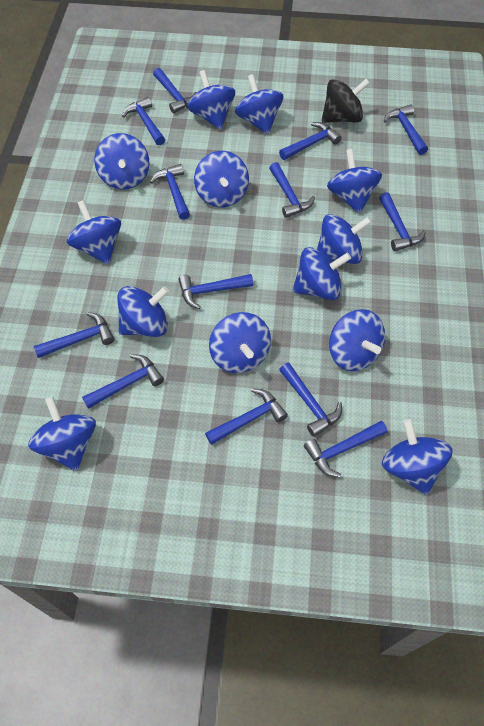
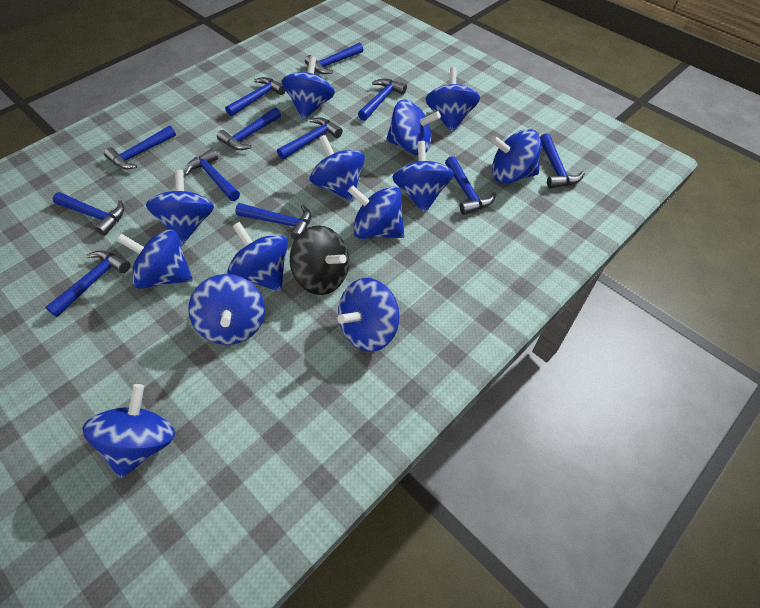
blue hammer: [34,312,114,358] [82,354,164,409] [122,97,165,145] [150,164,190,220] [153,68,197,113] [178,274,253,309] [205,388,288,445] [269,162,315,218] [279,122,341,160] [279,363,342,437] [304,421,387,477] [379,192,426,251] [384,104,428,155] = 13 -> [45,250,130,317] [53,192,124,236] [104,125,176,169] [184,149,240,201] [217,107,281,150] [225,77,286,117] [235,203,311,240] [277,117,343,160] [305,42,363,74] [358,79,407,121] [445,156,496,215] [540,133,585,189] = 12

